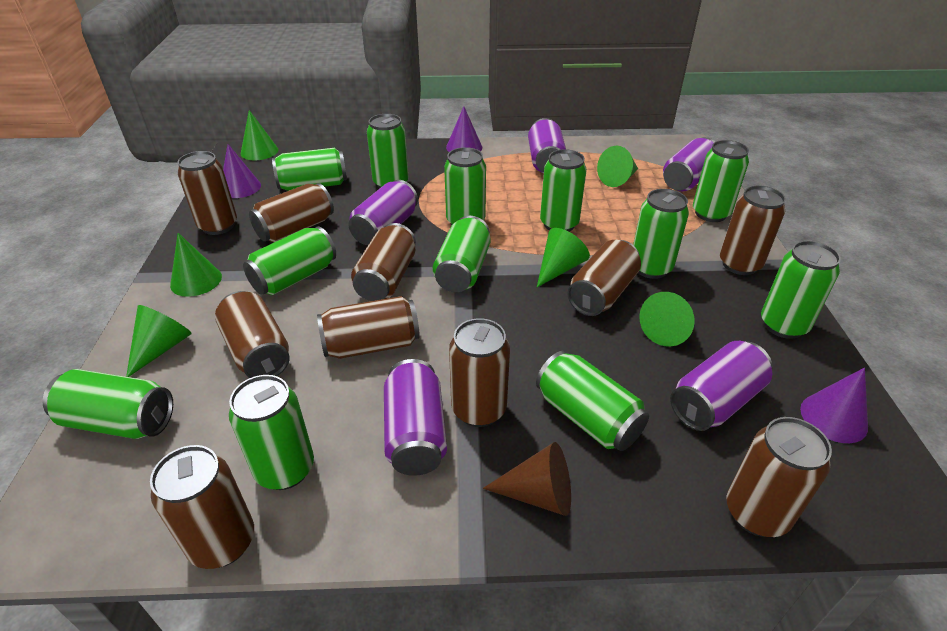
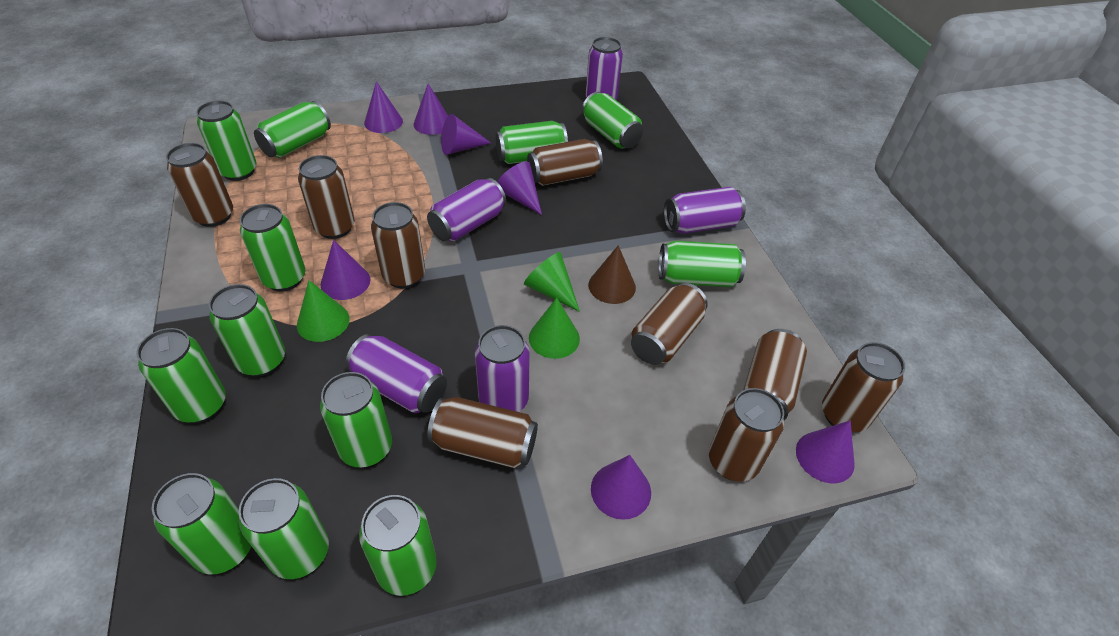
brown can: [150,445,254,569] [178,151,237,235] [215,291,290,378] [249,183,334,242] [317,296,420,359] [351,223,416,301] [449,318,510,427] [567,240,641,316] [720,186,786,275] [727,417,832,537] = 10 -> [166,143,233,227] [298,155,354,239] [371,202,425,288] [427,397,538,468] [527,139,603,186] [631,282,708,365] [709,388,784,482] [744,329,807,420] [822,342,905,432] = 9
green cone: [126,305,192,377] [170,233,222,297] [241,110,278,160] [537,228,590,287] [597,146,638,187] [639,292,695,347] = 6 -> [297,280,350,342] [524,252,580,312] [529,298,580,359] = 3
purple cone: [223,144,261,198] [446,106,482,152] [800,368,868,443] = 3 -> [321,240,370,300] [364,81,403,133] [414,83,448,135] [441,114,491,155] [497,162,542,215] [591,455,651,520] [796,421,855,483] = 7

